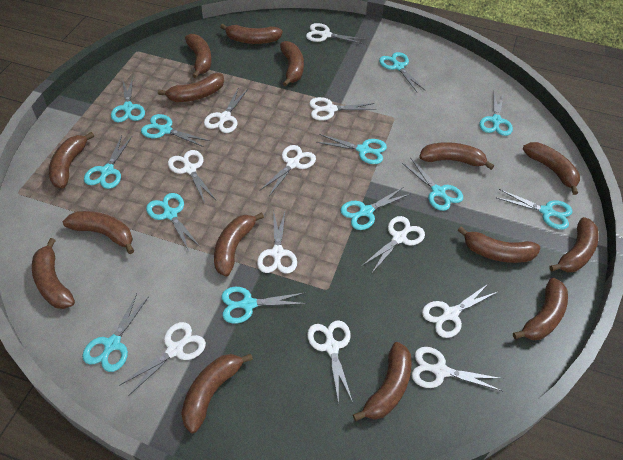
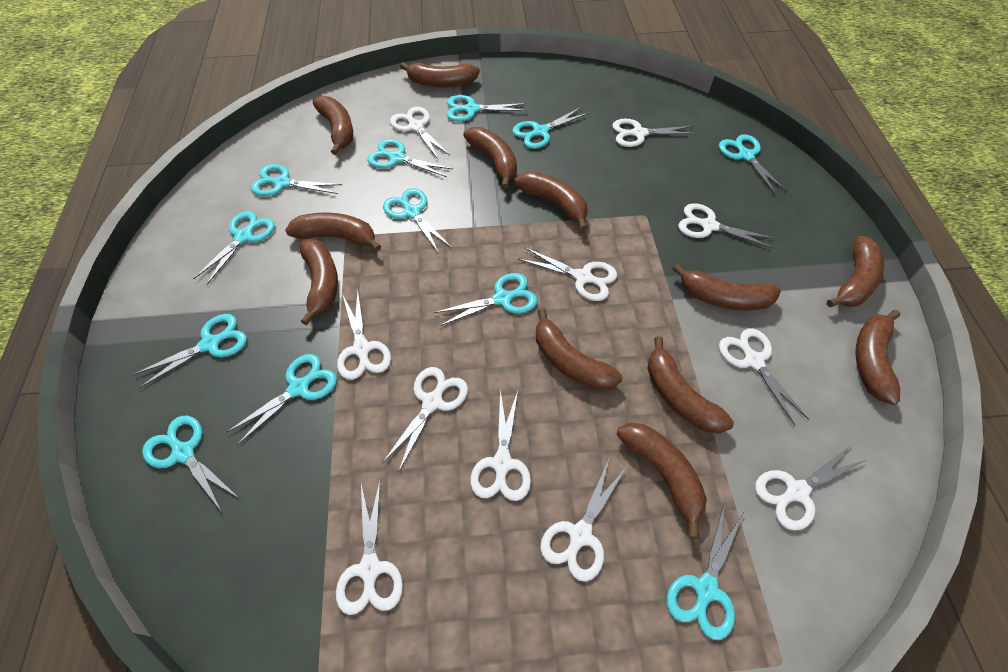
brown banana: [32,238,75,309] [49,132,94,188] [63,211,134,254] [158,73,224,102] [181,354,253,433] [185,34,212,78] [214,212,264,277] [220,24,283,44] [280,41,304,86] [353,342,412,421] [419,142,494,170] [458,226,540,263] [513,278,568,340] [523,142,580,195] [549,217,599,272] = 15 -> [285,212,381,251] [300,239,338,325] [313,96,353,155] [400,62,480,87] [463,127,517,189] [514,171,588,231] [536,308,622,390] [617,423,707,539] [647,336,734,434] [672,264,781,310] [827,236,884,307] [856,310,900,405] = 12

